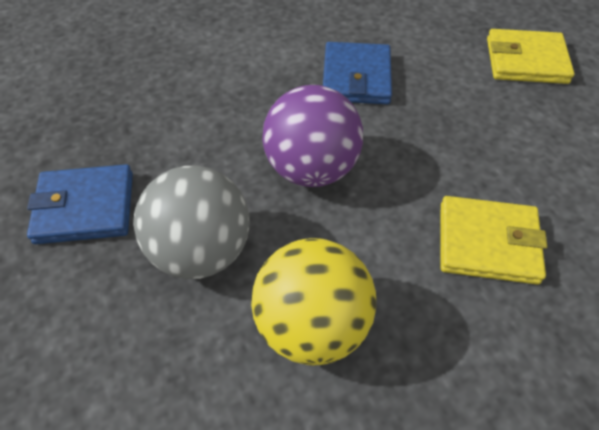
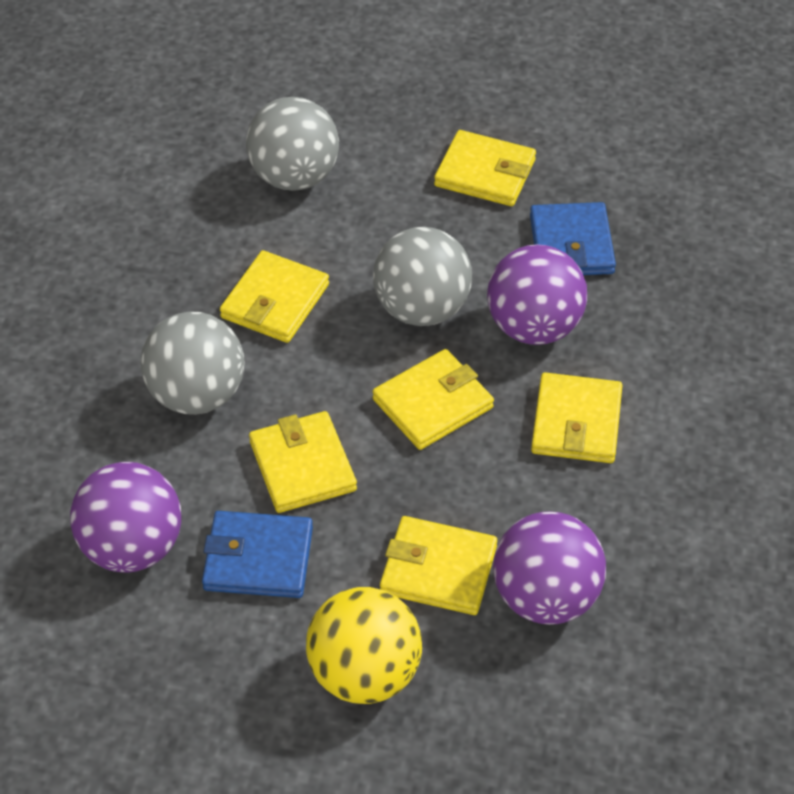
grey ball: [133,166,250,279] = 1 -> [141,311,245,415] [246,97,339,191] [373,227,472,326] = 3
purple ball: [262,85,363,187] = 1 -> [70,462,181,573] [487,244,587,345] [493,511,606,625] = 3
yellow wallet: [440,196,548,285] [487,29,575,84] = 2 -> [220,250,329,343] [249,411,357,513] [372,349,494,450] [380,516,497,615] [434,130,536,206] [531,372,622,463] = 6

